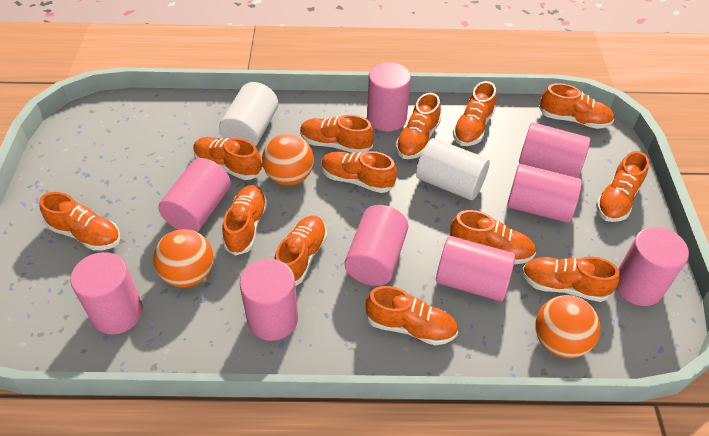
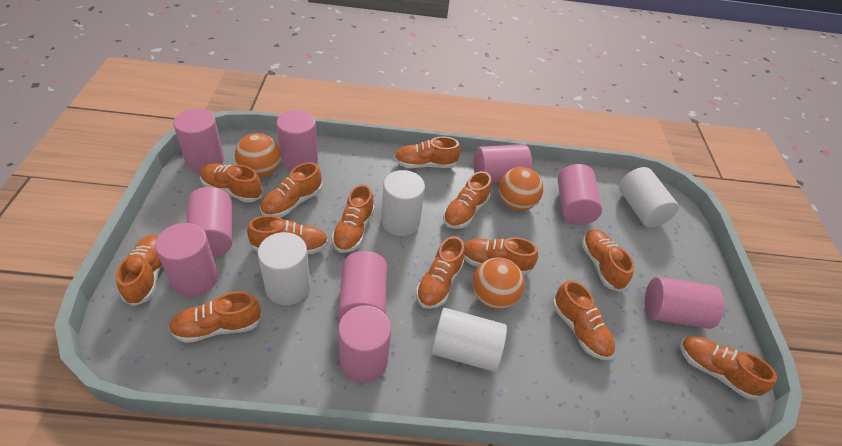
white cylinder: [219,82,278,147] [416,138,490,200] = 2 -> [258,232,310,305] [381,170,425,236] [431,308,507,372] [619,167,679,227] = 4

